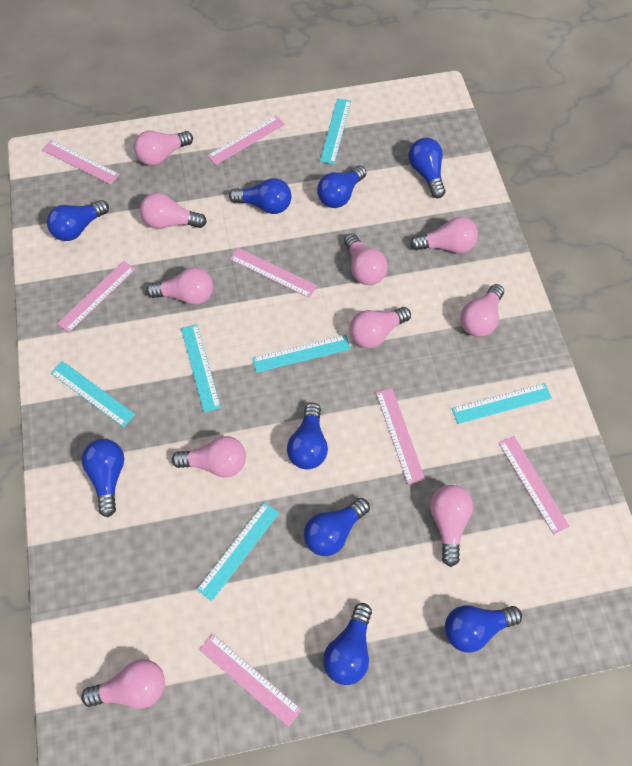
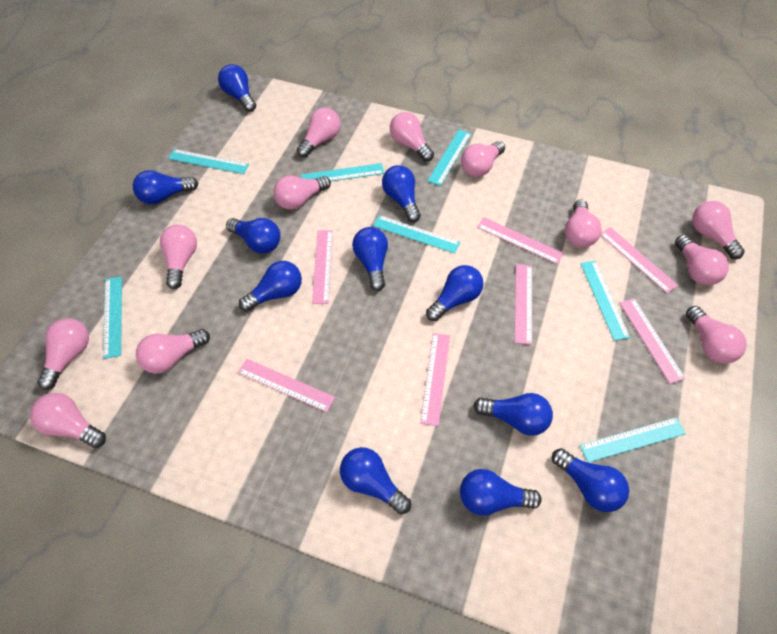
blue light bulb: [47,200,109,241] [82,439,124,517] [229,178,292,214] [287,403,328,469] [304,498,370,556] [317,165,366,208] [323,603,372,685] [408,137,445,198] [445,605,522,653] = 9 -> [133,170,198,204] [218,64,256,112] [226,218,280,253] [239,261,302,312] [340,447,411,514] [352,227,388,291] [382,165,421,222] [426,265,484,321] [460,469,542,516] [474,393,553,436] [552,448,629,512] = 11
pink light bulb: [81,659,165,709] [134,131,193,166] [140,193,207,229] [146,267,213,305] [172,436,246,477] [344,233,388,285] [350,307,411,348] [410,217,478,253] [430,485,473,567] [460,284,504,337] = 10 -> [30,393,106,448] [38,318,89,390] [136,329,210,374] [160,224,197,289] [273,175,331,210] [297,108,340,158] [390,112,434,162] [461,141,505,177] [565,199,602,248] [675,235,729,285] [686,306,747,364] [692,201,745,259] = 12
turquoise ruler: [51,361,136,428] [181,324,221,412] [197,502,279,601] [252,335,351,373] [320,98,351,164] [452,383,552,424] = 6 -> [103,276,122,359] [168,149,249,174] [301,163,384,181] [373,215,460,253] [428,130,471,186] [580,261,630,341] [580,417,686,463] = 7

